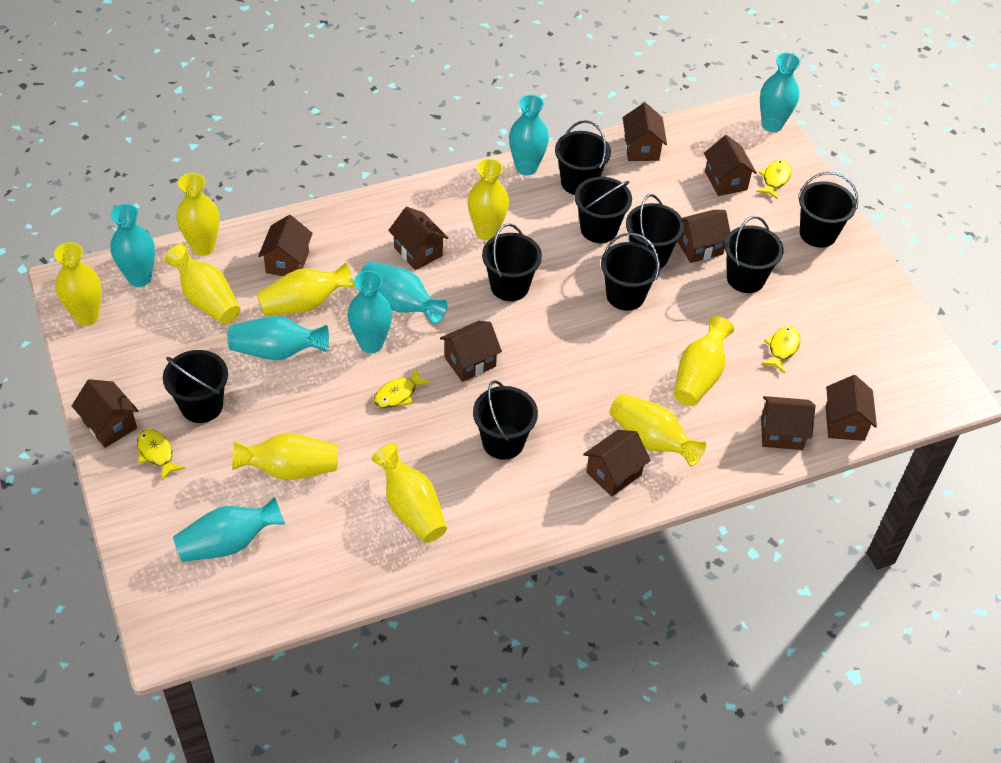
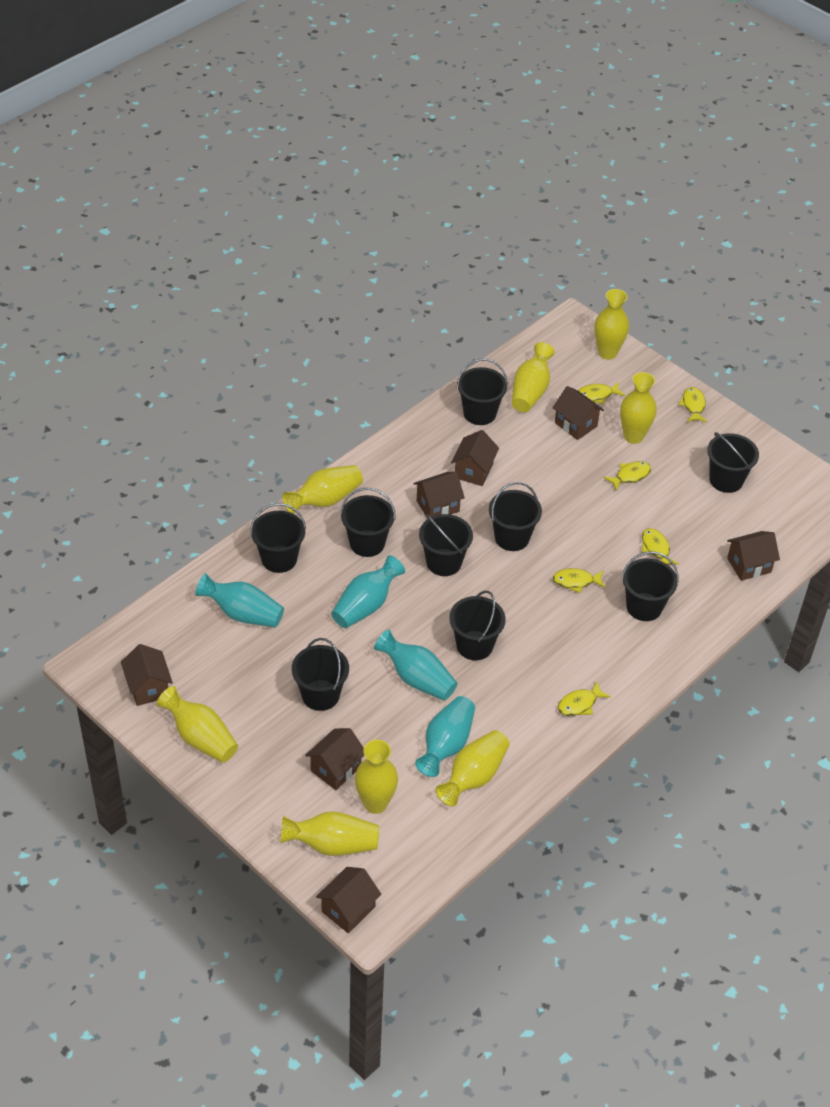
brown house: [72,379,139,448] [258,215,313,276] [388,207,448,270] [440,321,502,382] [583,430,651,497] [623,103,667,161] [677,210,730,263] [704,135,757,196] [761,396,816,450] [825,375,877,441] = 10 -> [121,644,173,706] [305,728,364,790] [316,867,381,933] [413,472,465,519] [451,430,499,486] [552,386,604,440] [727,531,780,581] = 7
turquoise vase: [110,204,155,287] [173,497,285,562] [227,316,329,360] [348,271,392,353] [361,261,448,324] [509,94,549,176] [760,53,801,132] = 7 -> [196,573,284,628] [331,555,405,628] [374,629,458,701] [415,696,475,777] = 4
yellow fish: [137,429,185,481] [374,367,432,408] [756,160,791,199] [762,326,800,373] = 4 -> [553,568,606,593] [558,681,611,716] [578,382,625,404] [604,461,651,491] [642,528,679,564] [678,387,707,422] = 6
yellow vase: [54,242,102,326] [165,244,240,324] [176,173,220,256] [232,433,338,480] [256,262,355,316] [372,443,447,543] [468,159,509,240] [610,394,706,466] [674,316,734,406] = 9 -> [157,686,238,763] [281,811,379,856] [283,465,363,514] [355,740,398,814] [436,730,509,806] [512,342,555,412] [594,289,629,359] [620,372,657,444] = 8

